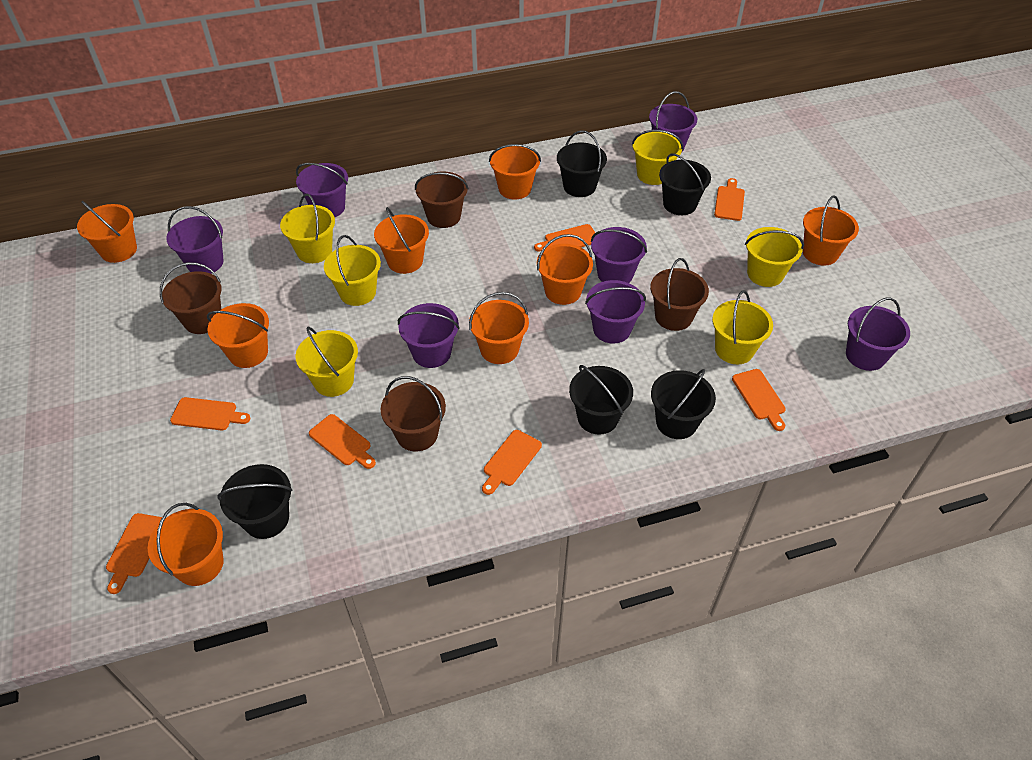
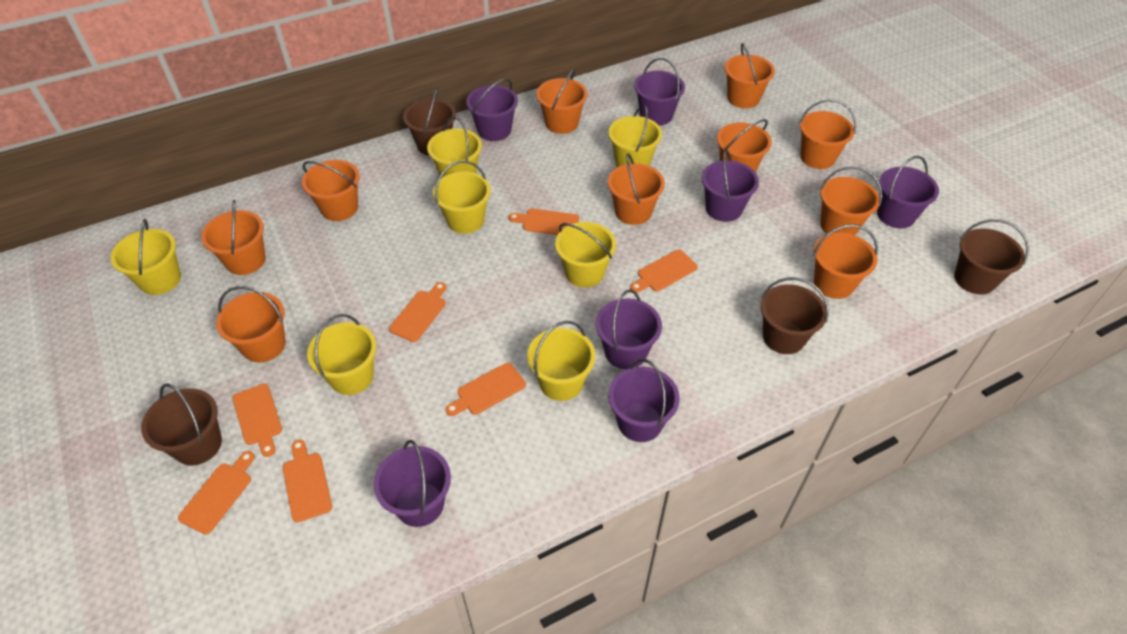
black bucket: [217,464,293,539] [557,130,607,197] [569,365,633,434] [651,369,716,439] [659,153,711,215] = 5 -> none = 0
orange bucket: [77,201,137,263] [148,503,224,586] [207,303,269,368] [374,207,429,274] [469,292,529,364] [489,144,541,200] [537,234,593,305] [803,196,859,266] = 8 -> [201,200,266,275] [216,286,286,363] [302,160,360,221] [536,69,587,134] [608,153,665,225] [717,119,772,172] [725,43,775,108] [799,99,856,169] [813,224,878,299] [820,166,882,235] = 10
yellow bucket: [280,194,335,263] [295,327,358,397] [324,235,381,306] [632,130,683,185] [712,290,773,364] [745,227,804,287] = 6 -> [111,219,181,295] [307,314,376,395] [427,116,482,178] [433,161,491,234] [527,321,596,401] [555,222,616,288] [608,105,662,167] = 7

